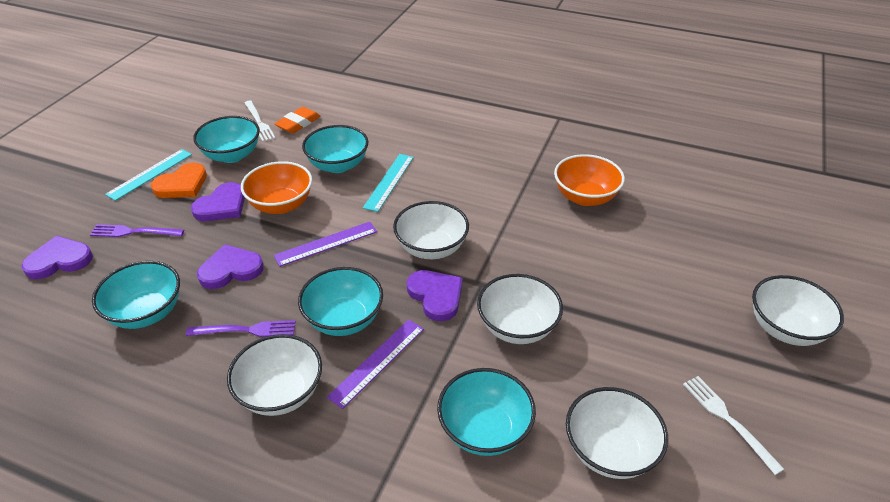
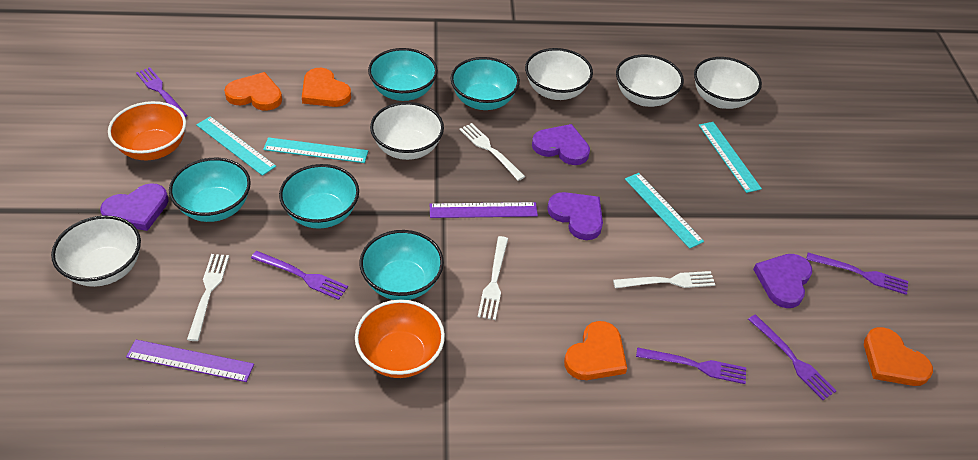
orange eraser: [274,107,320,134] = 1 -> none = 0
orange heart: [151,163,207,198] = 1 -> [224,72,282,111] [302,68,351,107] [564,321,627,380] [864,327,933,386] = 4
purple fork: [90,224,184,237] [186,320,296,337] = 2 -> [136,67,188,117] [251,251,348,300] [636,347,746,384] [748,314,836,400] [806,252,908,295] = 5
turquoise ruler: [105,149,192,201] [363,154,414,212] = 2 -> [196,116,276,176] [263,137,368,163] [625,173,704,249] [699,122,762,193] = 4
white fork: [244,100,275,142] [683,376,784,475] = 2 -> [187,254,229,341] [459,123,525,181] [478,236,508,320] [613,271,715,288] = 4

